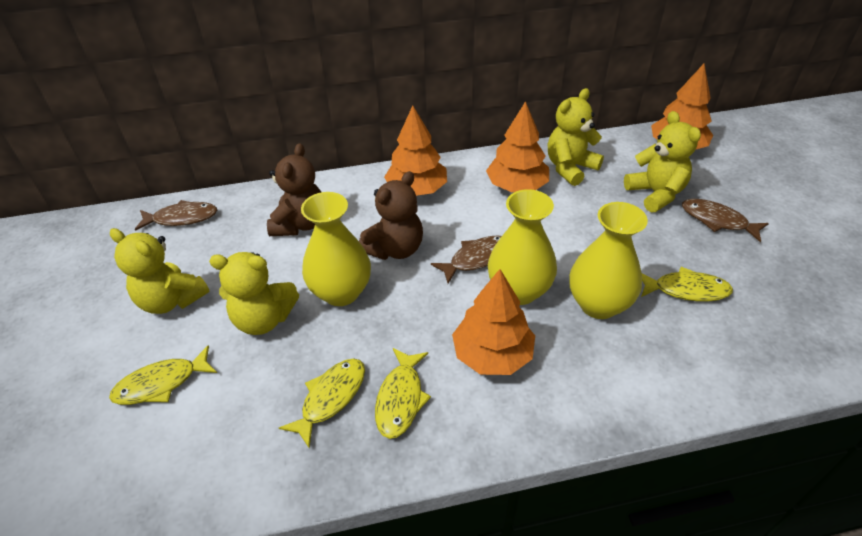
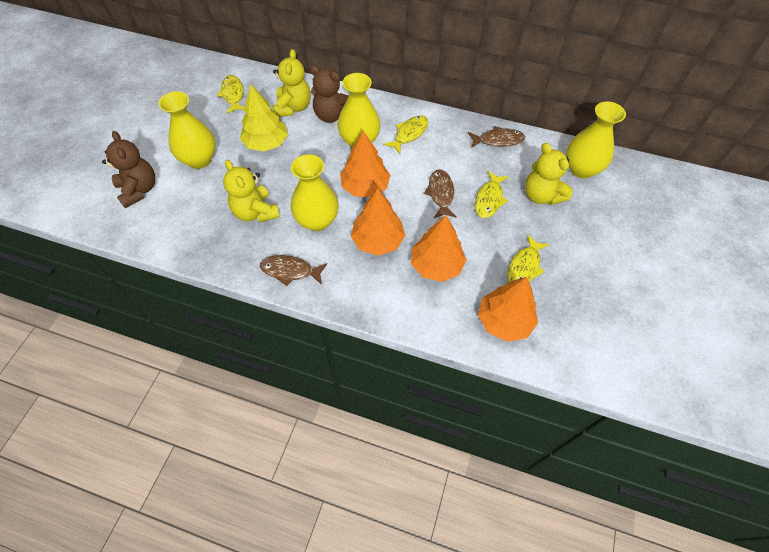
yellow teddy bear: [110,228,210,314] [209,252,299,335] [548,88,604,186] [624,111,701,212] = 4 -> [223,160,280,222] [273,49,311,117] [525,143,573,205] = 3
yellow tree: none = 0 -> [240,84,288,152] = 1
yellow vase: [301,192,371,306] [488,189,557,305] [570,202,648,319] = 3 -> [158,91,216,169] [291,154,339,231] [338,73,381,147] [566,101,626,178] = 4

